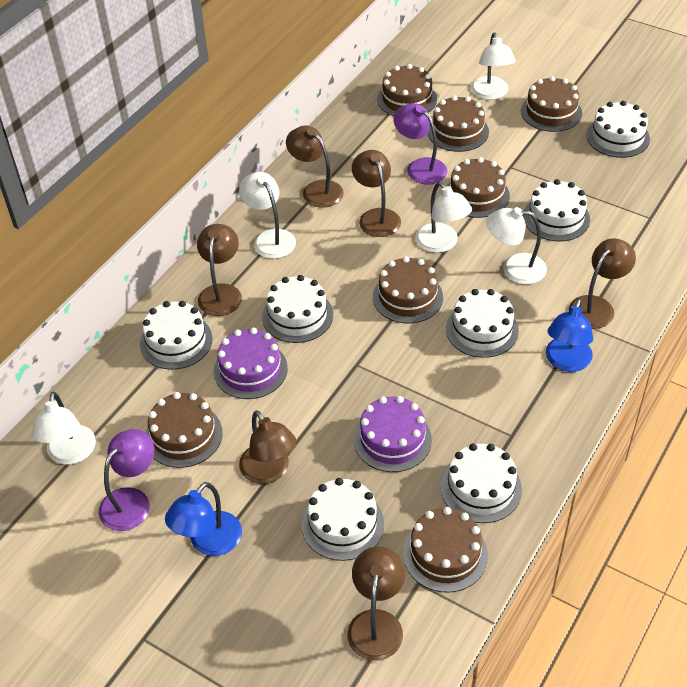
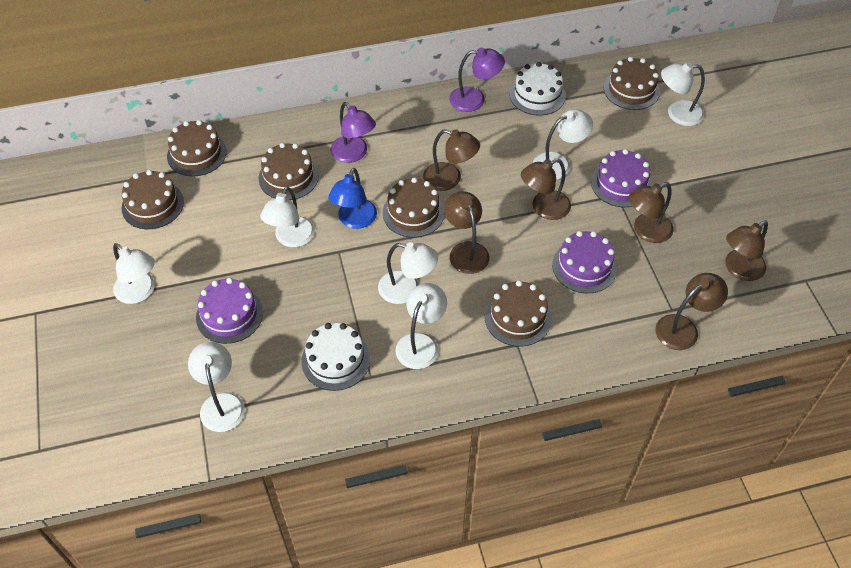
blue lamp: [165,482,242,556] [546,299,593,372] = 2 -> [328,168,377,229] = 1
brown cake: [146,392,223,468] [373,256,443,323] [377,64,437,116] [403,507,488,593] [427,95,489,152] [446,157,510,218] [521,76,582,132] = 7 -> [122,170,184,229] [167,120,227,177] [258,143,319,200] [383,177,444,237] [485,280,551,346] [604,57,660,110] = 6
purple cake: [213,328,288,399] [354,396,432,472] = 2 -> [196,278,263,344] [552,231,617,293] [591,149,652,207] = 3
white cake: [140,301,212,370] [262,275,333,343] [302,478,384,561] [440,443,522,523] [446,289,519,358] [523,179,590,242] [586,101,650,158] = 7 -> [302,323,370,391] [510,62,566,115] = 2
white lamp: [32,392,96,465] [239,172,296,259] [415,182,472,253] [471,33,516,100] [486,207,547,284] = 5 -> [113,243,155,304] [188,342,245,432] [260,186,315,247] [378,242,438,304] [396,283,447,369] [533,109,593,180] [661,62,705,126] = 7

